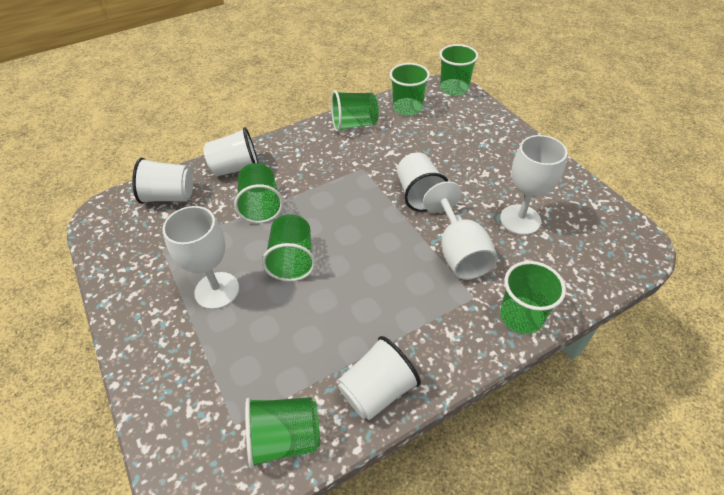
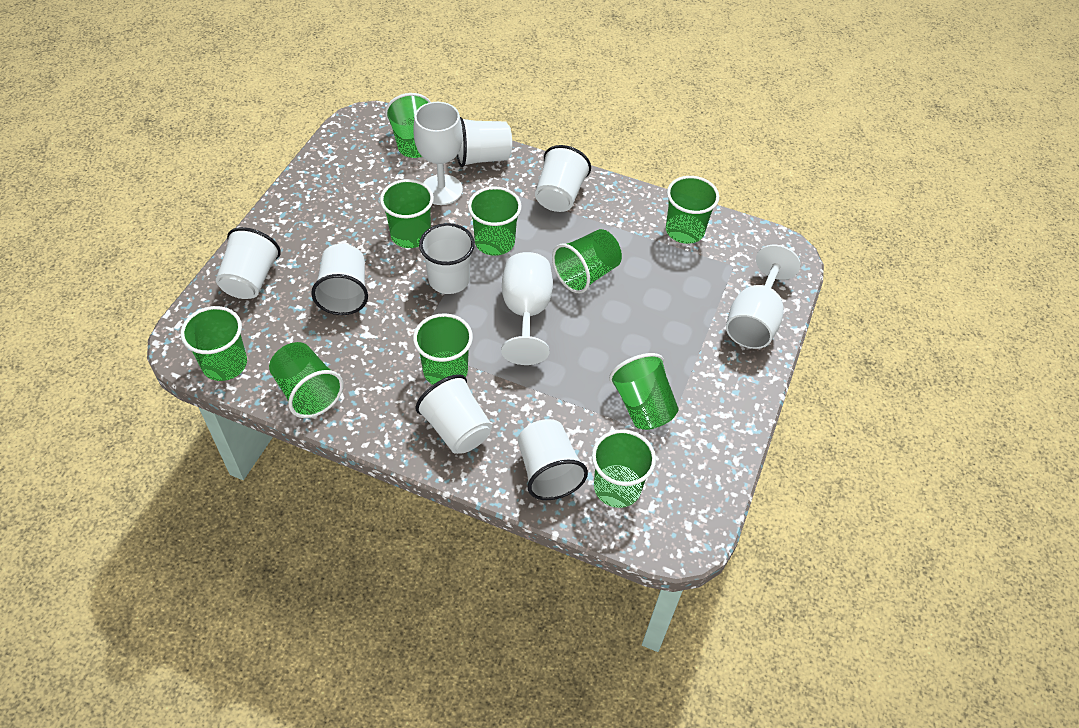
green cup: [234,163,283,223] [245,397,320,469] [262,214,316,281] [331,90,379,132] [390,63,430,116] [439,44,478,96] [500,261,566,334] = 7 -> [181,306,247,381] [269,342,343,418] [380,179,434,248] [385,93,431,158] [413,313,473,385] [468,186,522,256] [552,229,622,293] [592,429,656,508] [609,353,679,430] [666,176,719,244] = 10
white cup: [132,158,193,204] [203,127,258,177] [338,336,421,420] [397,152,448,212] = 4 -> [216,227,281,299] [311,244,368,315] [416,374,492,454] [419,223,475,294] [457,117,512,167] [518,419,588,500] [535,145,591,212] = 7

